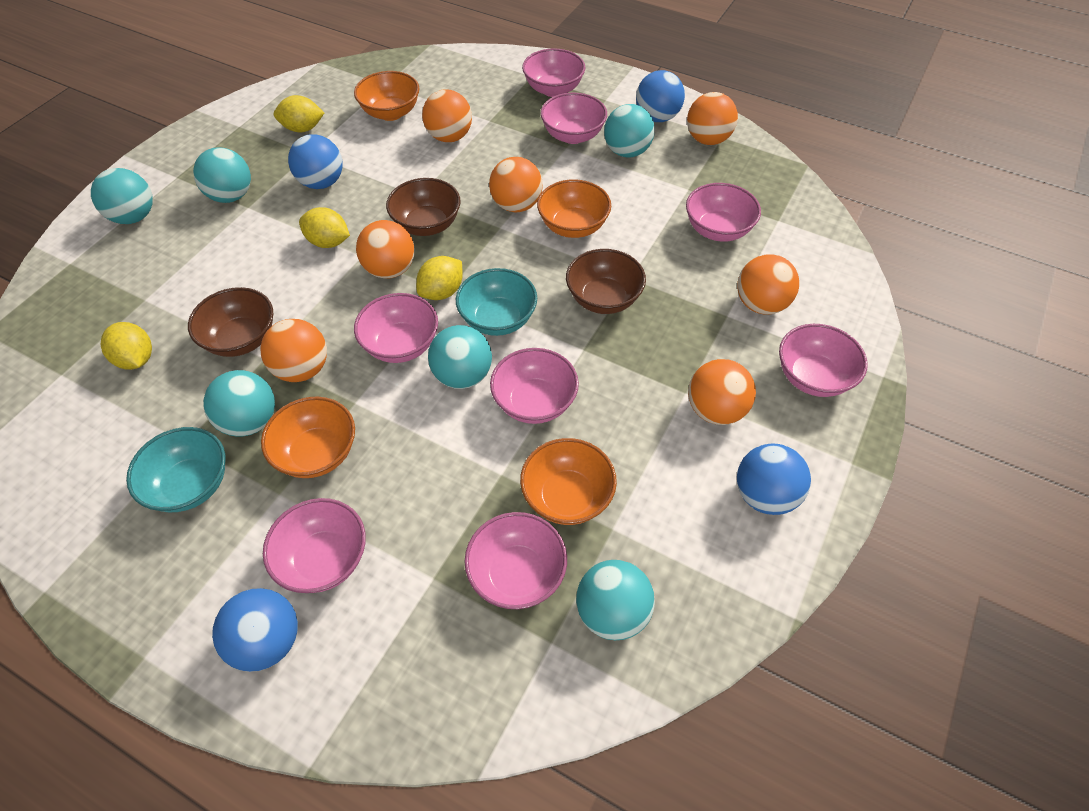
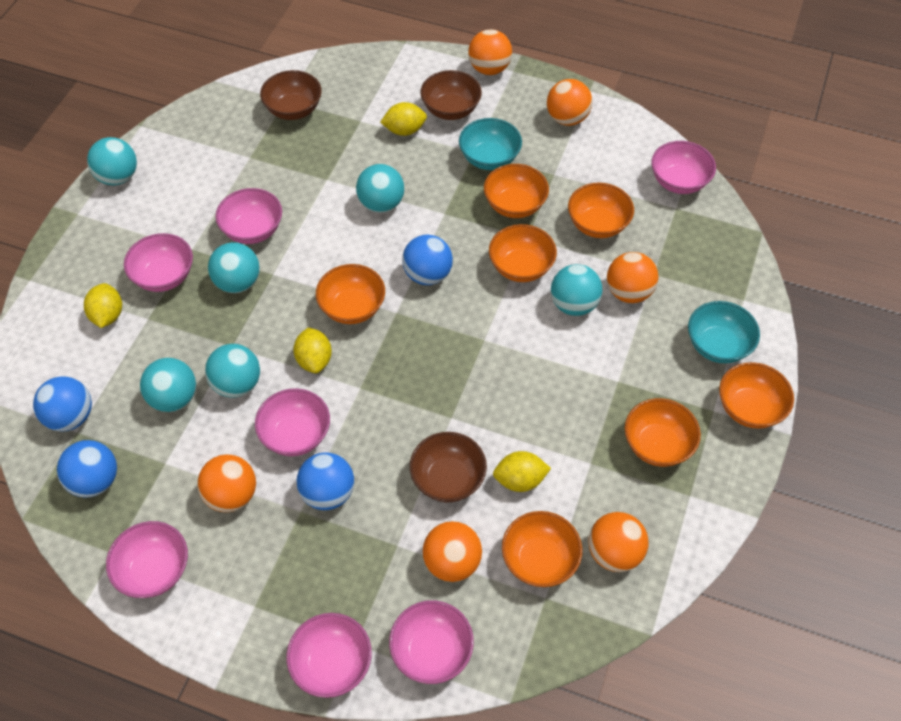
orange ball: [260,319,327,382] [356,220,415,279] [422,89,472,142] [489,157,543,212] [687,92,738,145] [688,359,756,425] [737,254,799,315] = 7 -> [197,455,256,512] [423,521,482,582] [468,29,512,75] [547,79,593,126] [588,512,648,572] [607,252,659,303] = 6
orange bowl: [261,397,355,478] [354,71,419,121] [520,438,617,525] [537,179,611,238] = 4 -> [316,264,385,324] [484,164,549,218] [489,224,557,282] [502,511,582,587] [568,183,634,238] [625,398,701,467] [719,362,794,429] = 7
pink bowl: [263,498,366,593] [354,293,438,363] [465,512,567,609] [490,348,579,424] [522,48,585,97] [541,93,607,144] [686,183,761,241] [779,324,868,397] = 8 -> [106,521,188,598] [124,233,193,292] [215,188,282,244] [255,388,330,456] [286,613,372,698] [389,600,474,684] [651,141,716,194] = 7

